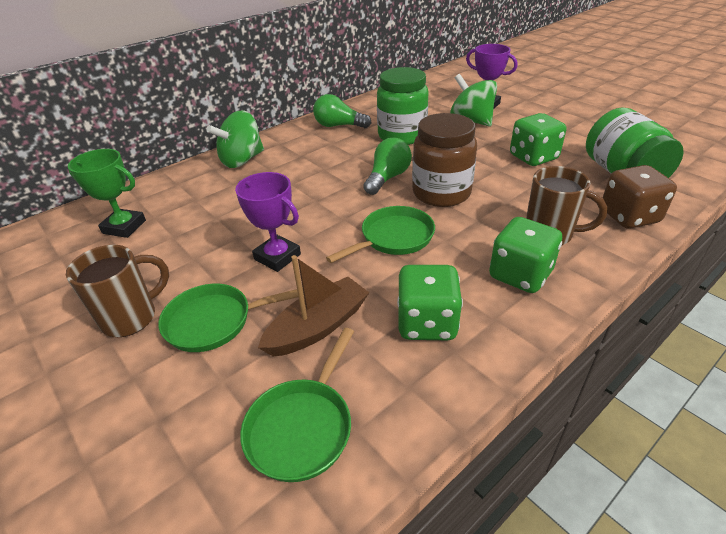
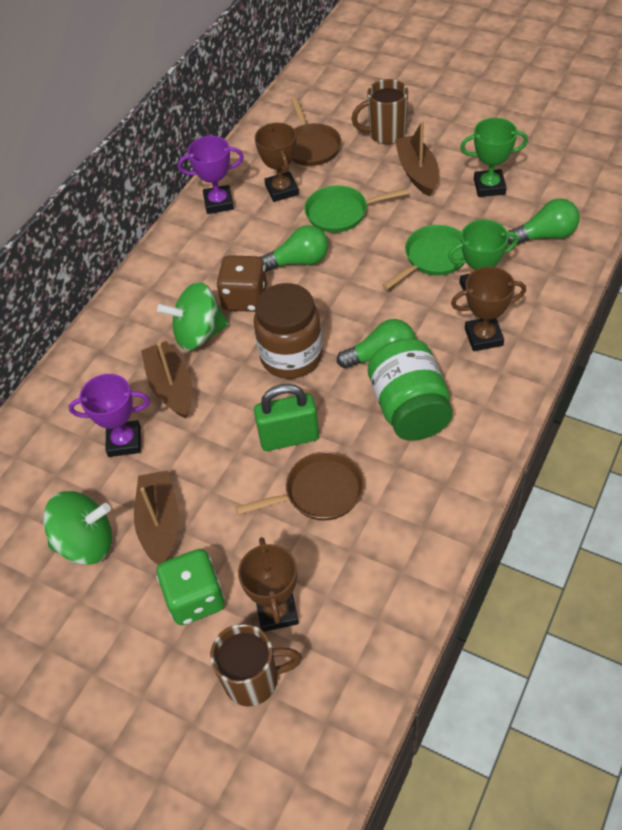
brown boat: [258,255,370,357] = 1 -> [134,470,179,565] [141,341,192,419] [395,121,439,196] = 3
brown pan: none = 0 -> [236,452,364,521] [291,97,341,166] = 2
brown trophy: none = 0 -> [238,537,299,632] [255,123,299,202] [451,267,526,351] = 3
green dice: [397,265,463,340] [489,217,562,293] [510,113,566,166] = 3 -> [156,549,225,625] = 1
green jar: [377,67,428,145] [586,108,684,178] = 2 -> [368,339,453,441] = 1
green light bulb: [313,94,371,128] [363,138,412,195] = 2 -> [260,225,328,272] [337,319,415,368] [508,198,579,245] = 3
green padlock: none = 0 -> [254,384,319,451] = 1
green pan: [158,284,304,352] [240,328,354,482] [326,206,435,263] = 3 -> [304,185,408,233] [382,225,465,290] = 2
green trophy: [68,149,146,238] = 1 -> [448,220,518,290] [460,118,528,197] = 2

